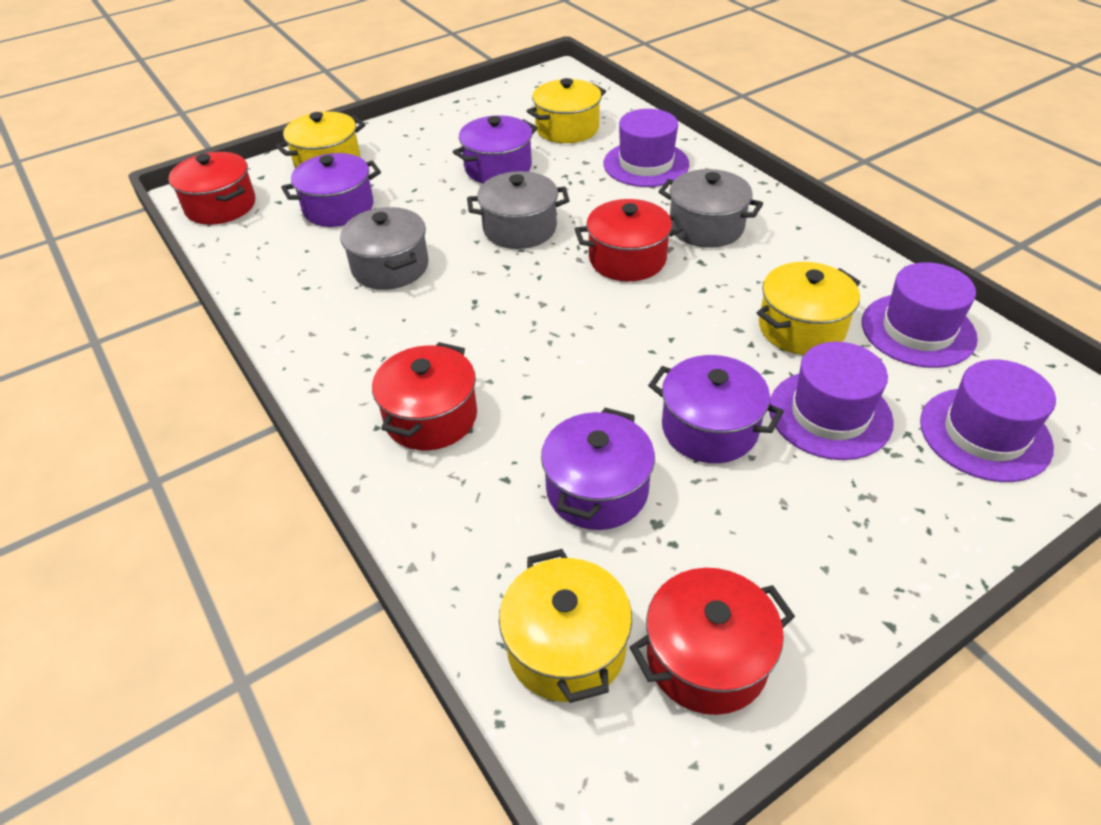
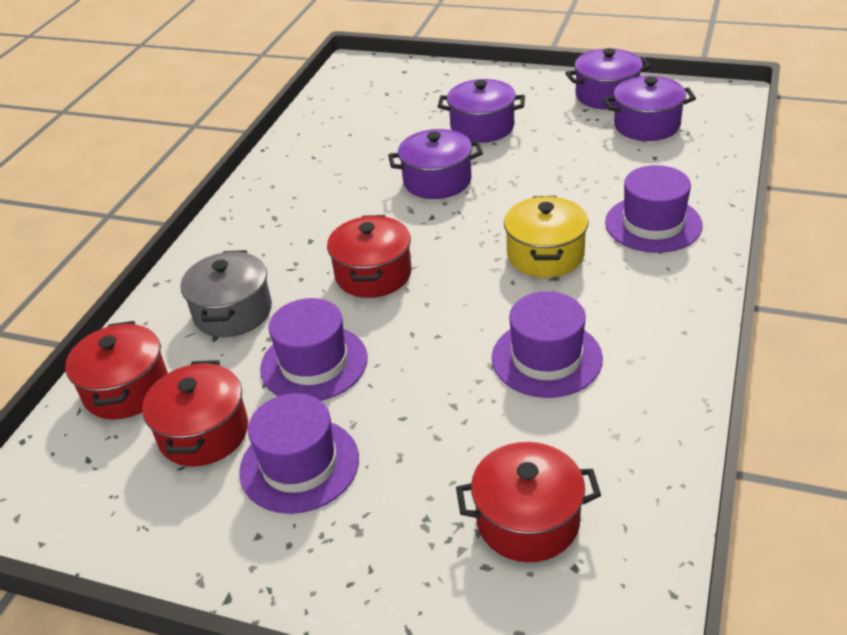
grey pot: [340,207,429,290] [467,171,570,249] [658,169,763,248] = 3 -> [181,250,272,337] = 1
yellow pot: [275,111,365,168] [499,549,632,703] [527,78,606,143] [757,262,861,355] = 4 -> [504,196,588,278] = 1

